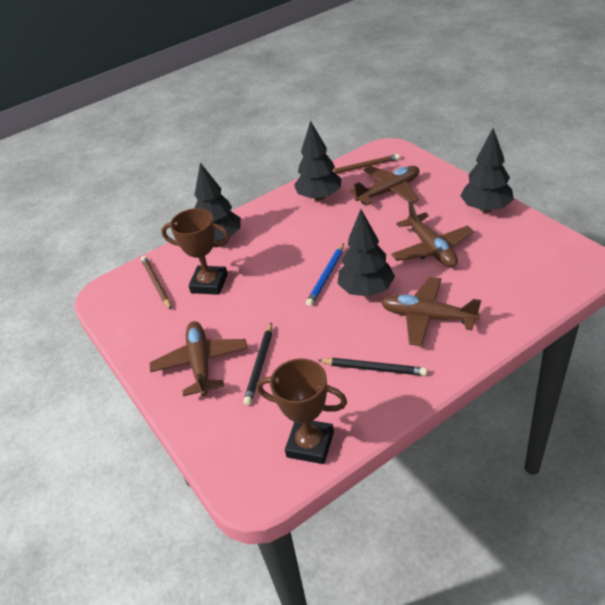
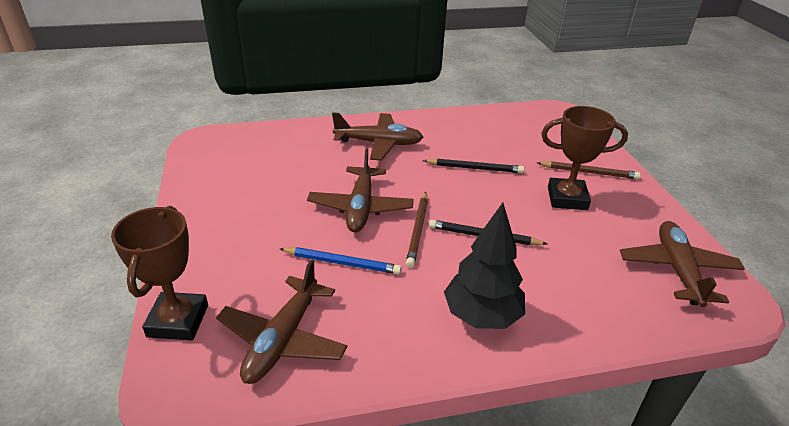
black tree: [194,163,241,243] [294,121,342,201] [337,209,395,297] [460,128,514,212] = 4 -> [444,203,525,329] = 1

